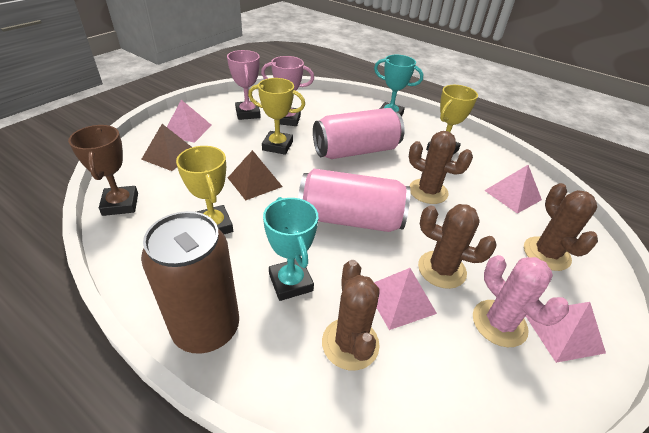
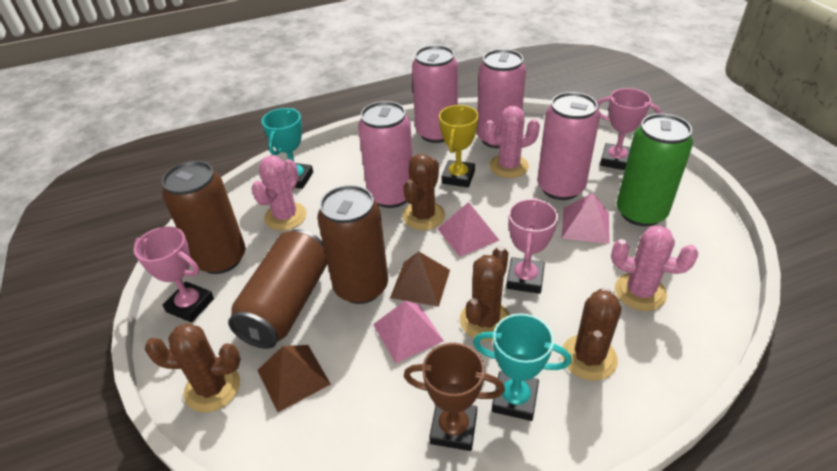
brown can: [141,211,239,354] = 1 -> [162,161,246,274] [228,229,327,349] [317,185,388,304] = 3
green can: none = 0 -> [617,114,693,227] = 1
pink cactus: [473,255,569,347] = 1 -> [251,155,307,231] [483,106,540,178] [611,226,698,311] = 3
pink can: [298,169,411,232] [313,108,405,159] = 2 -> [358,101,413,208] [412,45,458,143] [477,49,526,149] [537,92,600,200] = 4
pink pyramid: [167,100,212,143] [374,268,437,330] [484,165,542,214] [526,302,606,363] = 4 -> [373,301,444,363] [437,202,500,257] [562,193,610,244] = 3
pink trophy: [227,50,261,120] [261,56,314,126] = 2 -> [134,226,214,323] [506,197,558,294] [597,88,662,170] = 3
yellow trophy: [176,146,233,234] [248,78,305,155] [426,85,478,155] = 3 -> [439,105,479,187] = 1

